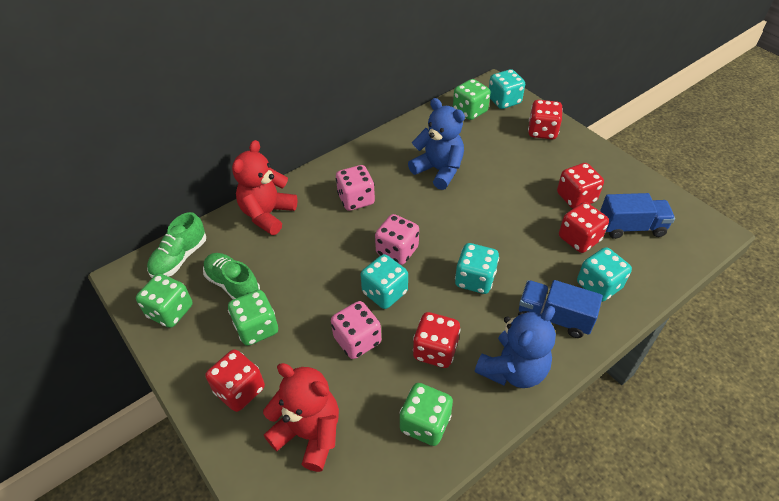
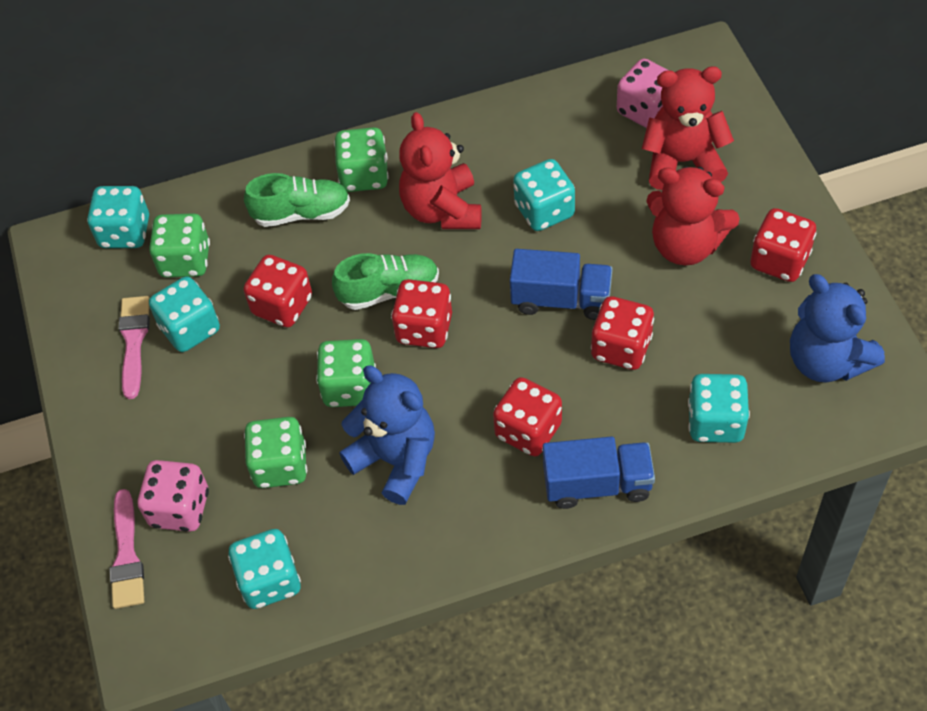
pink brush: none = 0 -> [109,489,144,609] [118,296,150,399] = 2
pink dice: [331,301,381,359] [336,165,375,211] [375,214,419,265] = 3 -> [138,460,209,532] [617,58,667,128] = 2
red teddy bear: [232,140,298,235] [263,363,339,472] = 2 -> [399,112,482,229] [642,66,734,190] [646,166,740,265] = 3
turquoise dice: [360,254,408,309] [455,243,499,294] [489,69,525,109] [577,247,632,302] = 4 -> [87,186,149,248] [149,276,220,352] [228,529,301,609] [513,159,575,231] [688,374,750,443] = 5

